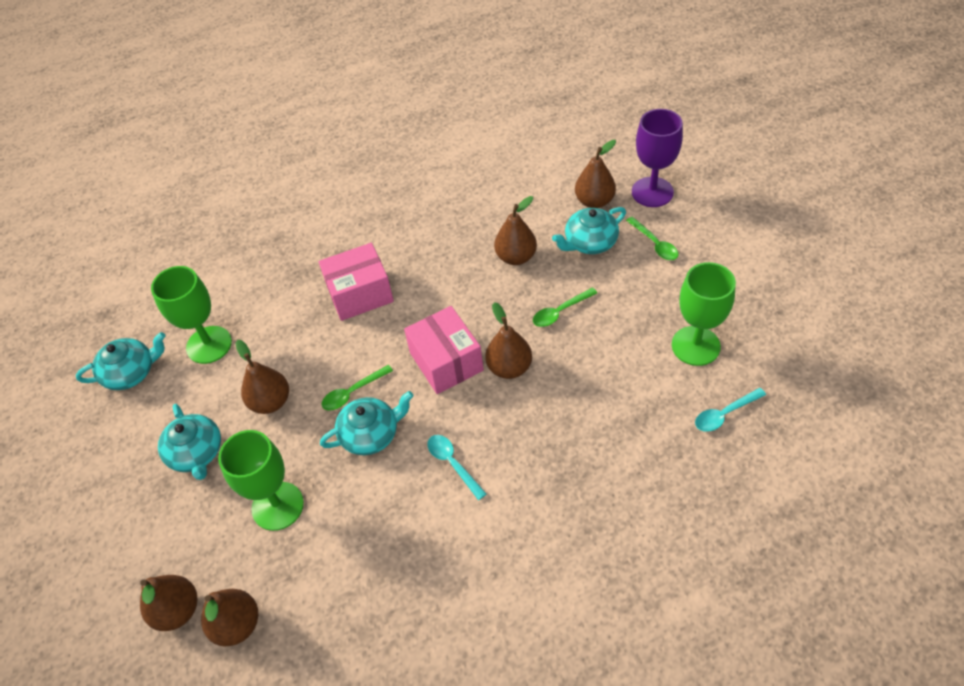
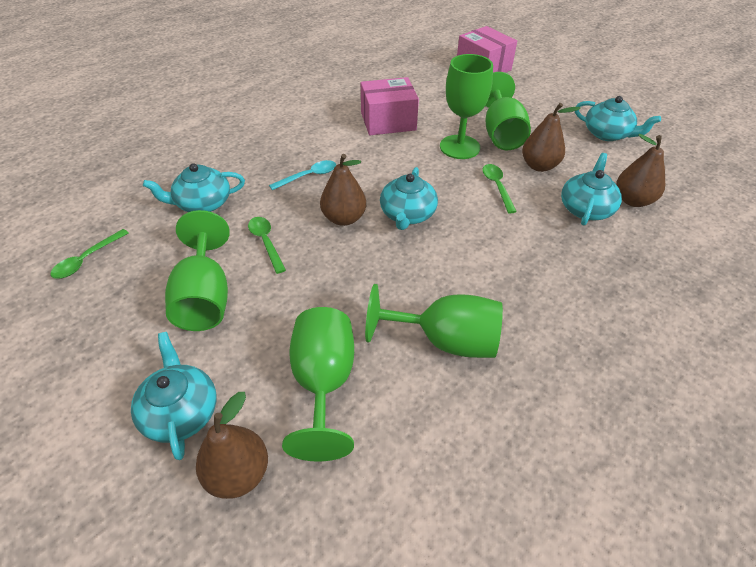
brown pear: [140,575,197,631] [201,589,258,646] [235,340,289,414] [485,302,532,379] [494,196,537,265] [575,140,616,208] = 6 -> [196,392,268,499] [320,154,366,226] [522,103,581,172] [617,134,665,207] = 4
green goblet: [151,266,232,364] [218,430,304,531] [672,262,736,366] = 3 -> [165,210,230,331] [282,307,354,462] [365,284,503,358] [440,54,493,159] [486,72,531,150] = 5
purple goblet: [632,109,683,207] = 1 -> none = 0
turquoise spoon: [427,435,486,500] [695,388,766,432] = 2 -> [269,160,336,190] = 1
turquoise teapot: [76,332,165,390] [158,404,221,480] [320,391,414,455] [552,207,626,254] = 4 -> [131,332,217,460] [143,163,245,212] [380,167,438,230] [561,153,622,226] [575,96,661,141] = 5

